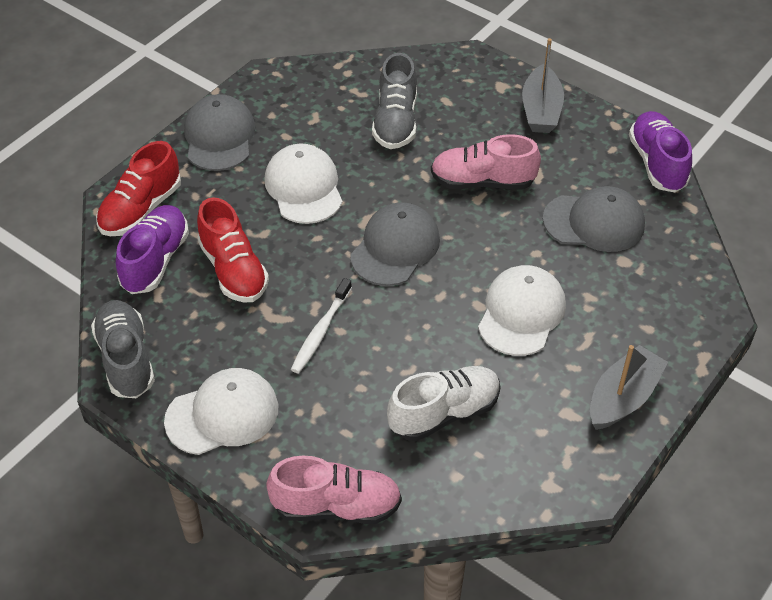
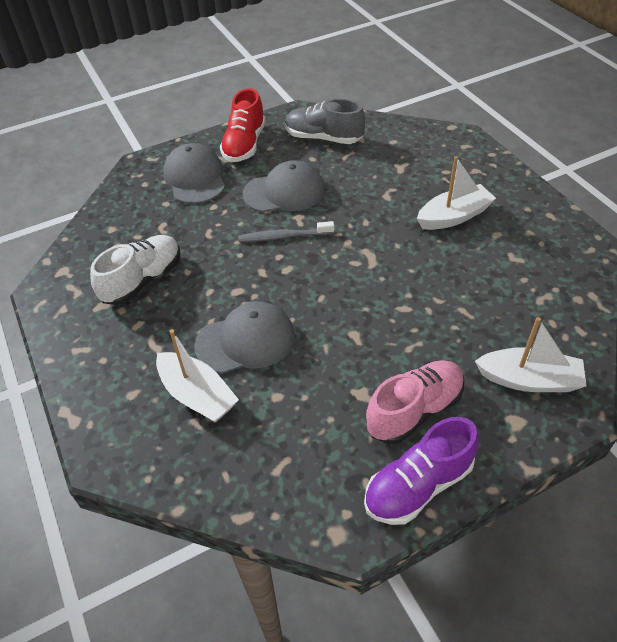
grey boat: [522,38,564,133] [590,345,668,430] = 2 -> none = 0
grey shoe: [91,300,155,398] [372,53,417,149] = 2 -> [285,99,365,144] = 1
grey toothbrush: none = 0 -> [238,221,334,242] = 1
pink shoe: [266,456,402,524] [431,134,541,190] = 2 -> [366,360,464,444] = 1
purple shoe: [116,205,189,294] [629,111,692,192] = 2 -> [364,417,479,525] = 1
red shoe: [96,141,181,236] [197,197,269,303] = 2 -> [220,88,266,162] = 1
white boat: none = 0 -> [156,329,239,423] [417,156,496,230] [475,317,586,392] = 3
white cap: [164,368,278,455] [264,143,343,224] [478,265,566,356] = 3 -> none = 0
white toothbrush: [291,278,352,373] = 1 -> none = 0

